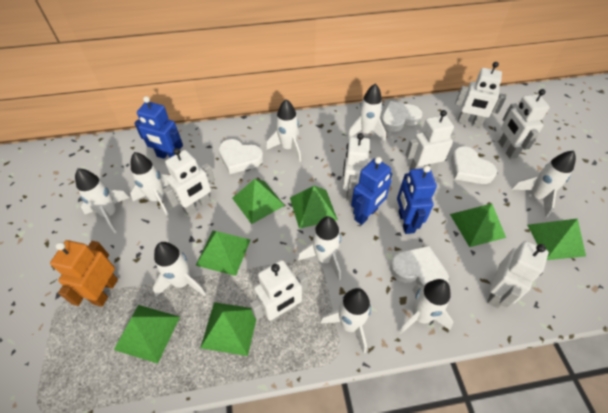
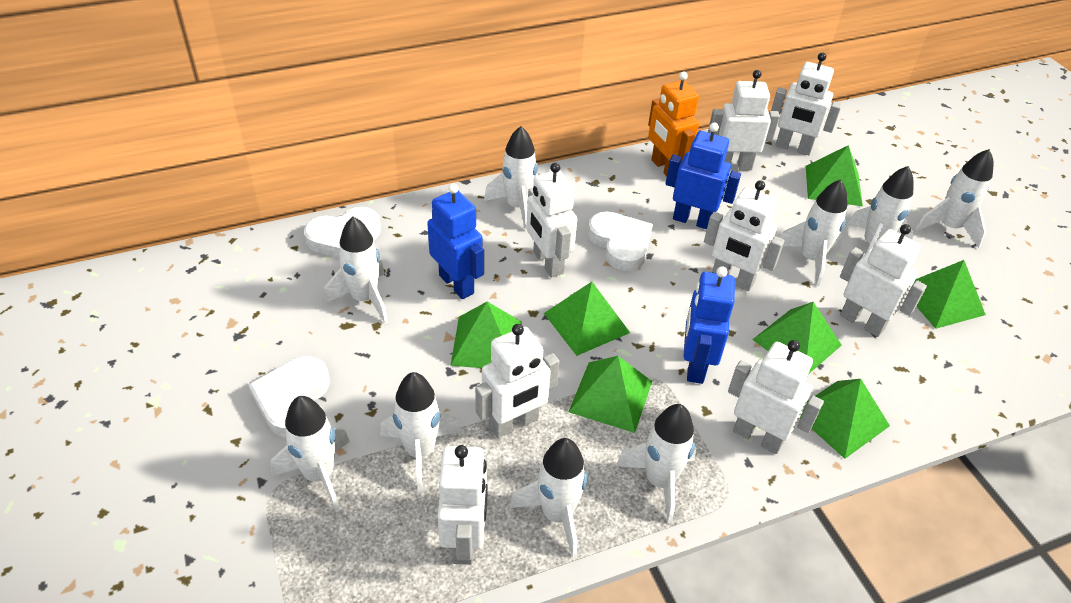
white heart: [219,139,263,174] [381,101,422,132] [390,245,449,287] [451,146,497,184] = 4 -> [248,356,330,438] [304,207,381,258] [588,212,653,271] = 3
white robot: [163,148,215,216] [250,260,308,323] [343,133,369,202] [405,110,456,171] [455,62,506,128] [487,241,549,308] [498,89,550,159] = 7 -> [438,445,488,565] [475,324,559,438] [526,163,577,278] [704,180,784,291] [708,70,780,171] [728,340,824,454] [771,53,842,155] [840,224,927,337] = 8

